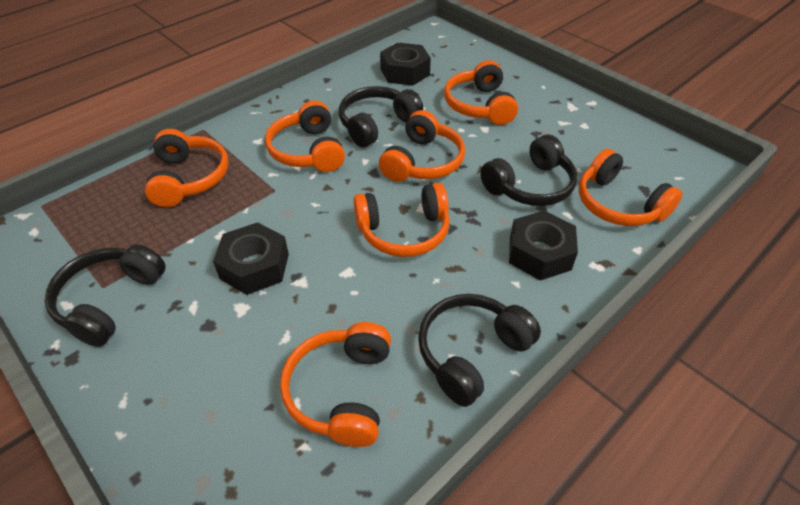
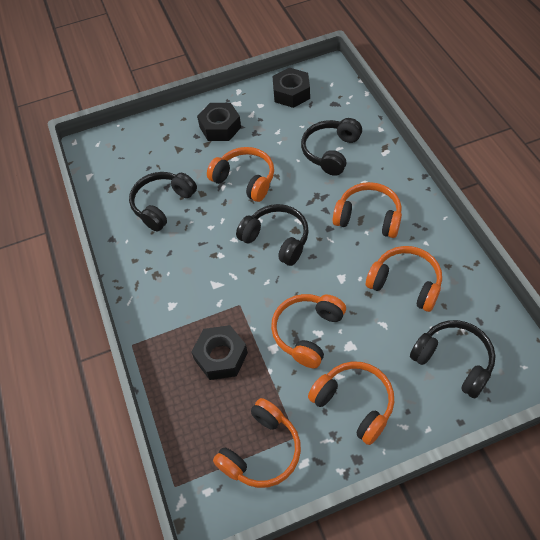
orange headphones: [145,129,229,207] [265,101,345,172] [280,322,391,447] [353,183,450,257] [379,110,465,182] [444,60,518,125] [579,149,682,226] = 7 -> [207,147,274,202] [213,398,301,488] [271,294,346,368] [308,362,394,445] [333,182,402,238] [366,246,442,312] = 6

